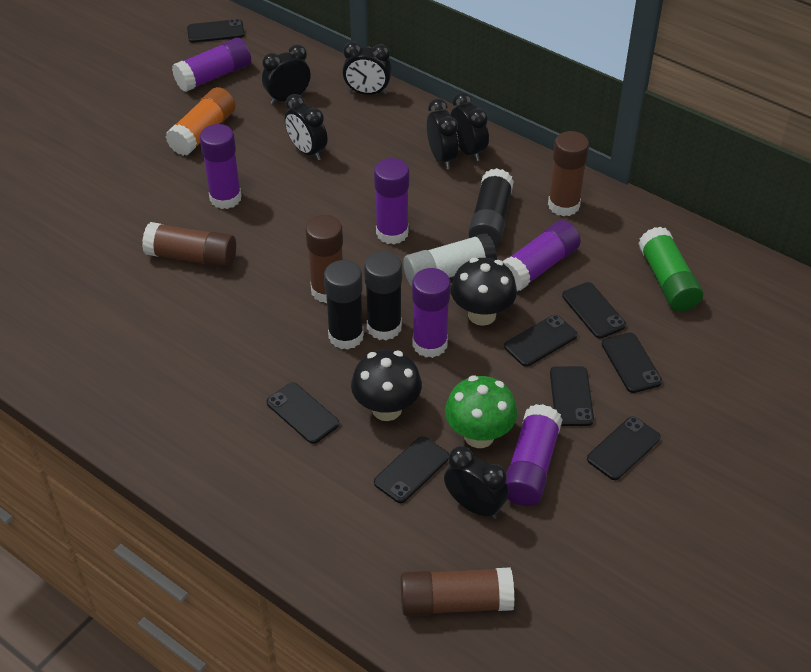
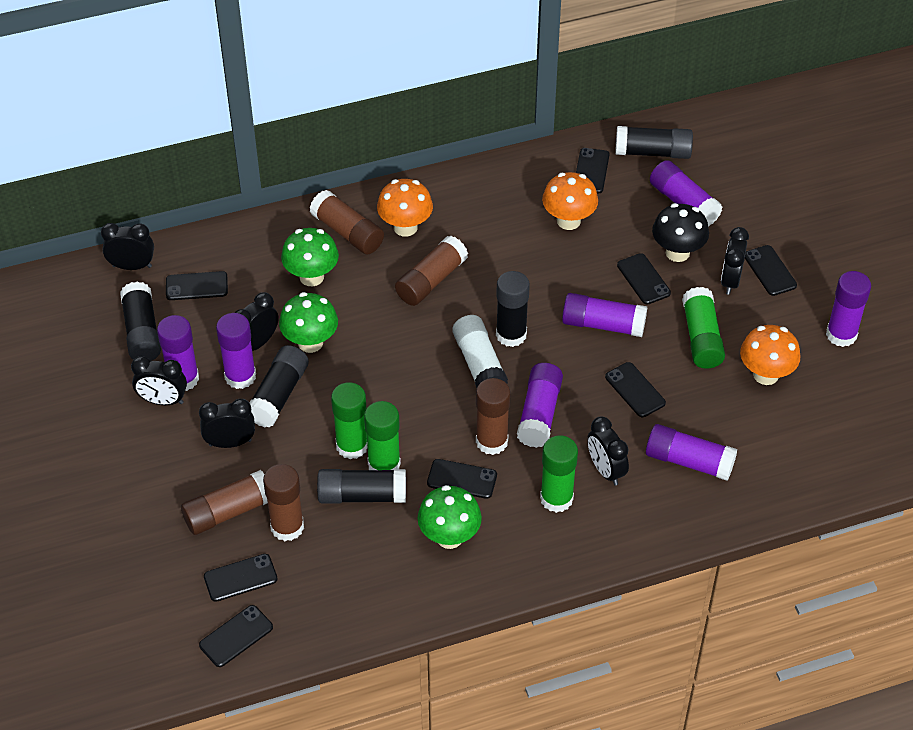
black glue stick: [324,260,364,350] [364,251,402,340] [468,168,514,246] = 3 -> [120,281,161,361] [249,345,309,427] [317,469,406,504] [496,271,530,347] [615,126,693,159] = 5
black mushroom: [351,350,422,421] [451,258,517,326] = 2 -> [652,203,709,262] = 1
brown glue stick: [142,222,236,269] [306,215,343,303] [401,567,515,616] [548,131,589,216] = 4 -> [181,470,268,535] [263,464,304,541] [310,190,384,255] [395,236,468,306] [476,378,511,455] = 5
green glue stick: [638,227,703,312] = 1 -> [331,382,367,459] [364,401,401,470] [540,435,578,513] [682,287,725,369] = 4
green mushroom: [445,376,517,448] = 1 -> [279,292,338,353] [281,228,339,286] [418,485,482,549] = 3
orange glue stick: [165,87,236,156] = 1 -> none = 0
orange mushroom: none = 0 -> [377,179,433,236] [542,172,598,230] [740,325,800,385] = 3
purple glue stick: [172,38,251,92] [200,124,242,209] [374,158,409,244] [412,268,451,358] [502,220,581,292] [506,404,563,506] = 6 -> [157,315,199,391] [216,313,256,389] [517,363,563,448] [562,293,647,337] [646,424,737,481] [650,160,723,227] [826,271,871,347] = 7

